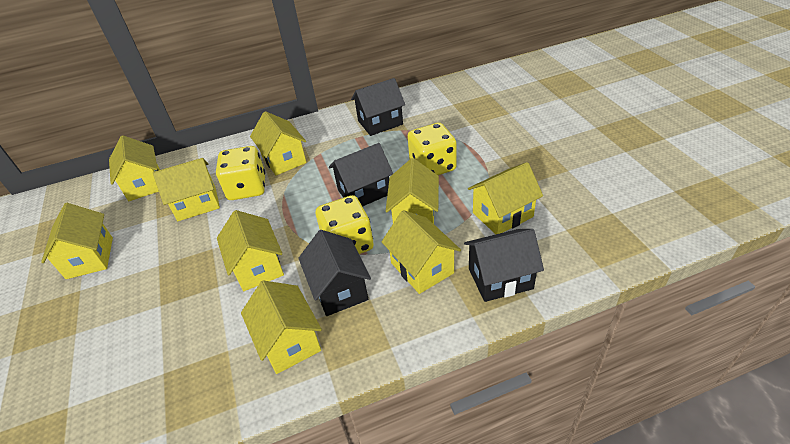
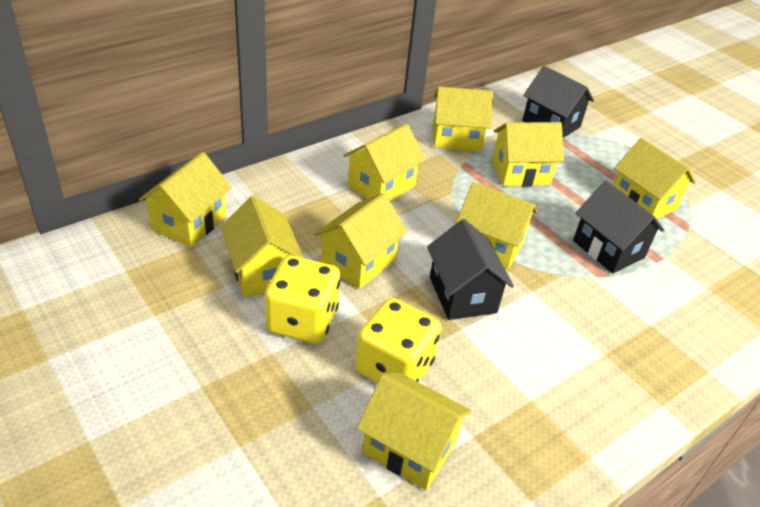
black house: [298,230,371,316] [329,143,393,207] [351,78,405,136] [464,229,544,302] = 4 -> [427,219,514,320] [522,66,594,138] [573,181,664,274] = 3
yellow dice: [216,146,265,200] [316,195,374,254] [407,123,457,175] = 3 -> [265,255,340,344] [355,298,441,383] = 2

